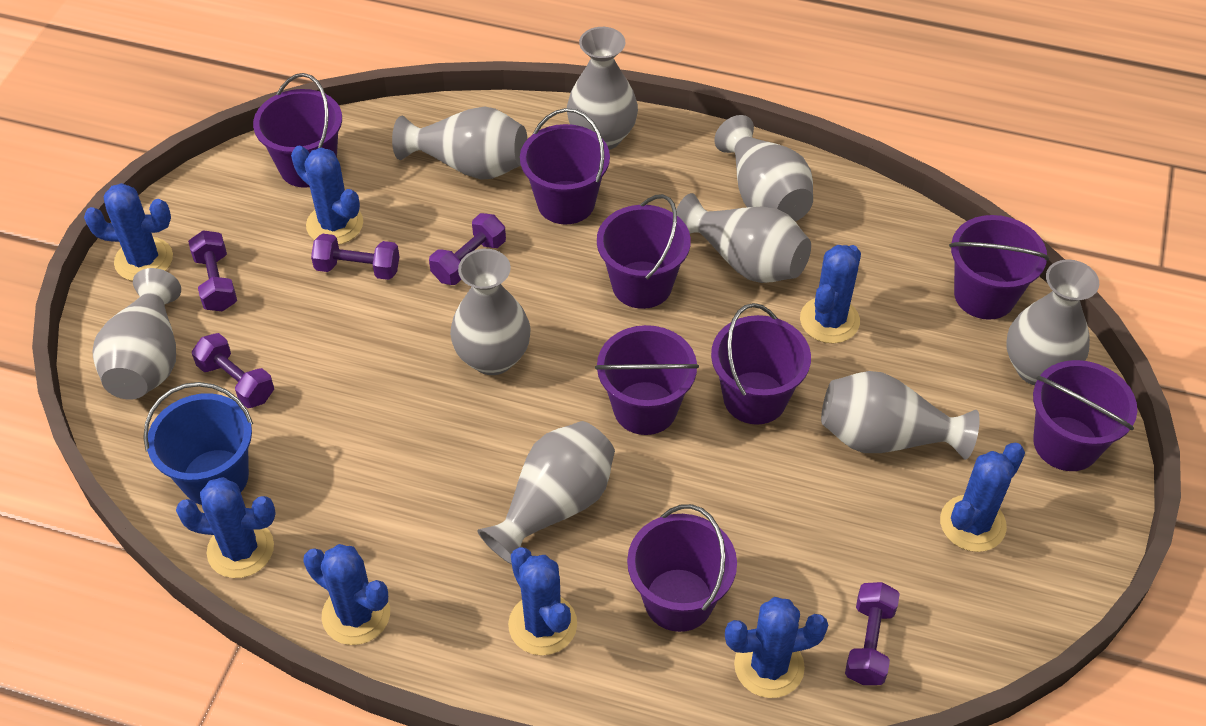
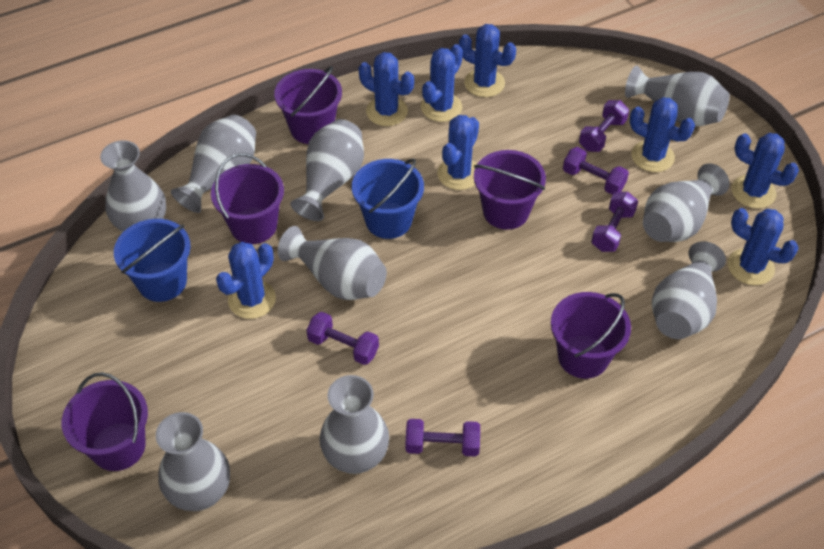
blue bucket: [143,382,253,505] = 1 -> [114,219,191,302] [352,158,424,239] = 2
purple bucket: [253,73,342,188] [520,108,610,225] [595,325,699,435] [597,194,691,309] [627,504,737,632] [711,303,811,425] [949,215,1049,320] [1033,360,1137,471] = 8 -> [62,372,148,471] [211,153,284,244] [274,66,342,144] [474,150,546,230] [551,292,631,379] = 5

